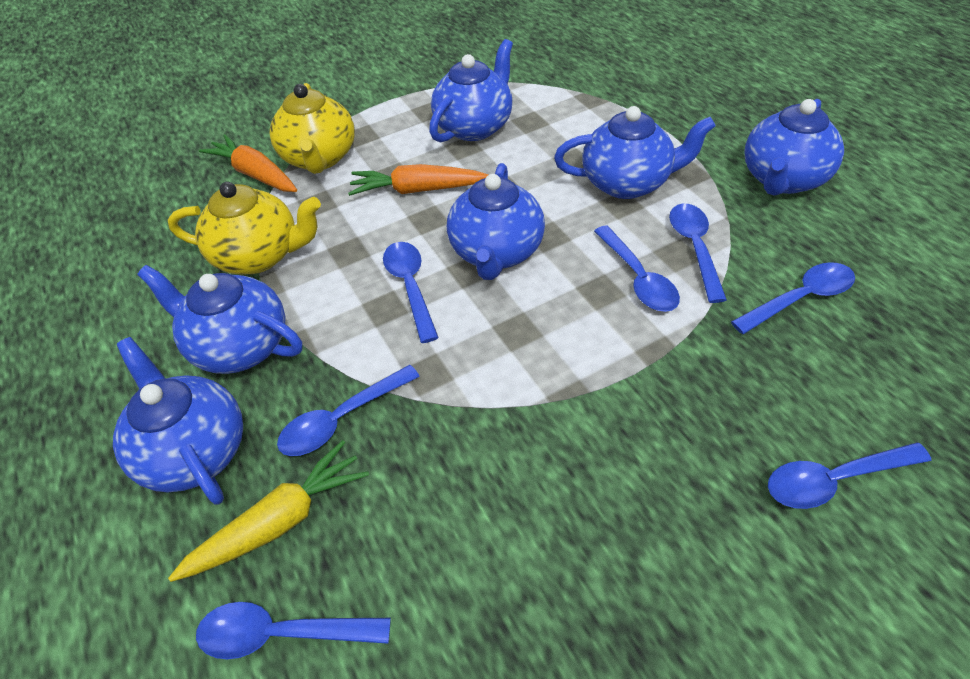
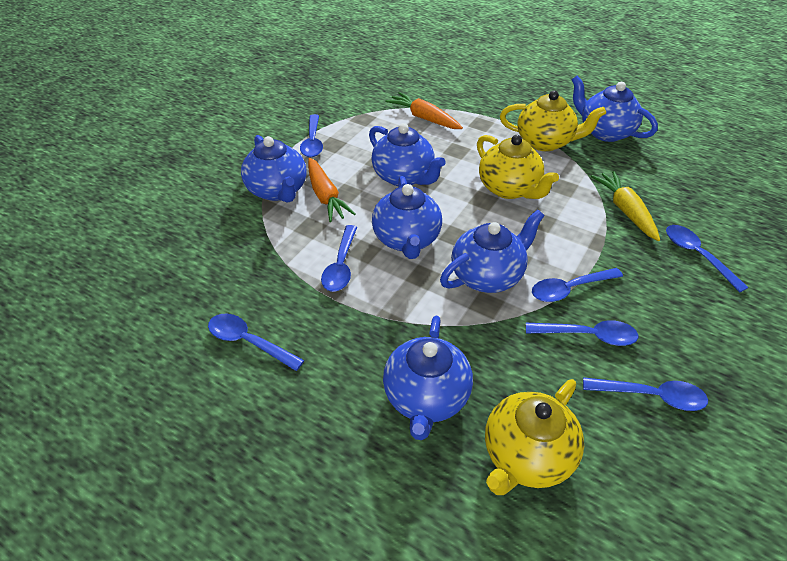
yellow teapot: [168,182,321,275] [270,83,355,174] = 2 -> [477,135,559,199] [485,379,584,495] [500,90,606,151] = 3

